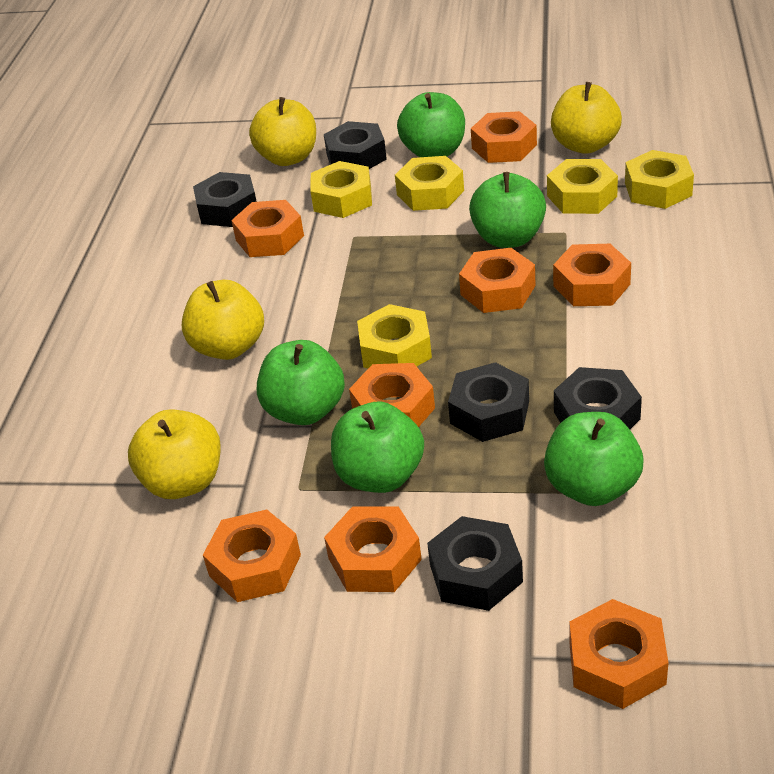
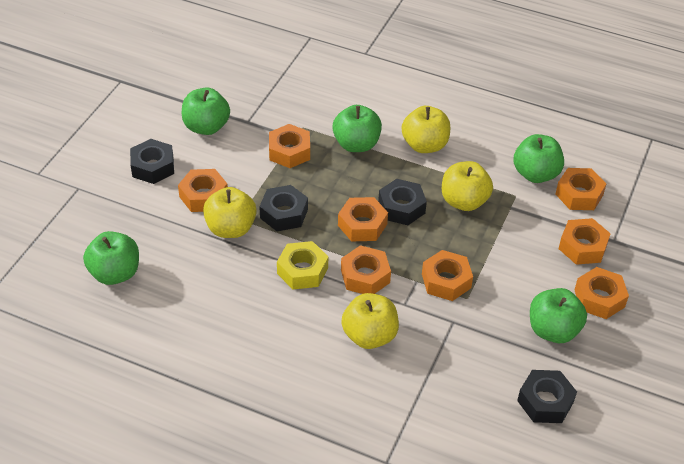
black nut: [193,172,257,227] [324,121,387,169] [427,516,523,611] [448,362,529,442] [554,367,642,429] = 5 -> [130,139,174,184] [259,185,308,231] [378,179,427,225] [517,370,577,423] = 4
yellow nut: [310,161,372,218] [357,304,432,368] [395,156,464,211] [547,159,618,214] [625,150,694,209] = 5 -> [277,241,328,290] = 1

